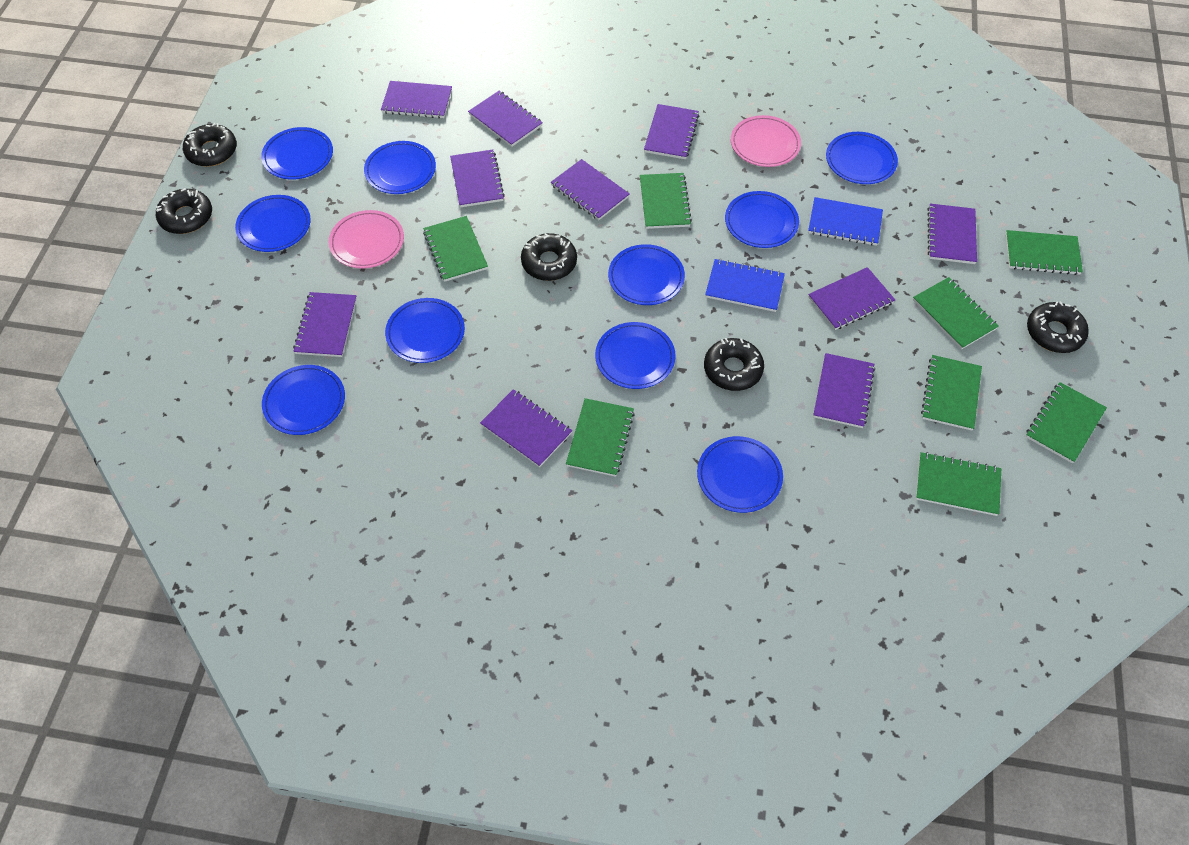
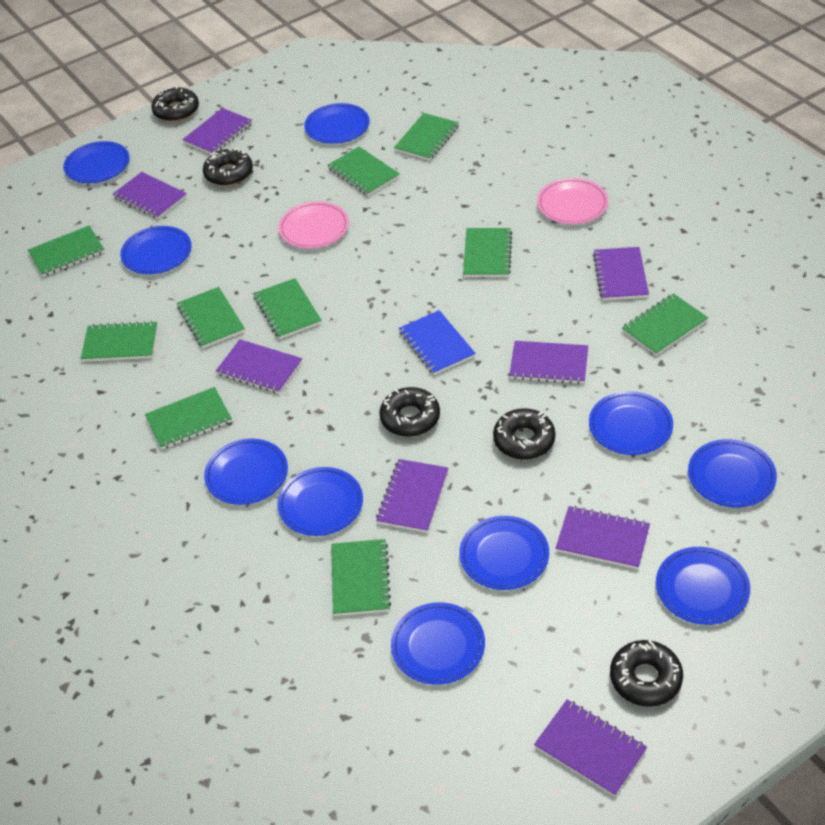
blue notebook: [705,259,785,312] [808,197,883,246] = 2 -> [399,310,476,375] = 1
green notebook: [423,216,488,282] [566,398,635,477] [640,173,692,229] [913,277,999,349] [916,452,1001,516] [921,355,982,431] [1006,230,1083,275] [1026,382,1107,463] = 8 -> [28,226,105,277] [81,321,158,362] [145,387,232,449] [177,287,245,348] [253,278,322,339] [328,147,400,196] [331,539,391,616] [394,113,459,161] [463,228,512,277] [622,293,708,356] = 10
purple notebook: [293,292,357,357] [381,81,452,118] [450,150,505,207] [468,91,543,147] [480,389,572,467] [551,159,630,220] [644,104,699,159] [808,267,895,330] [813,353,875,428] [927,204,977,264] = 10 -> [113,172,187,219] [182,108,252,154] [216,339,302,394] [376,459,448,533] [509,341,588,384] [534,699,647,797] [556,506,650,569] [593,247,649,300] = 8

